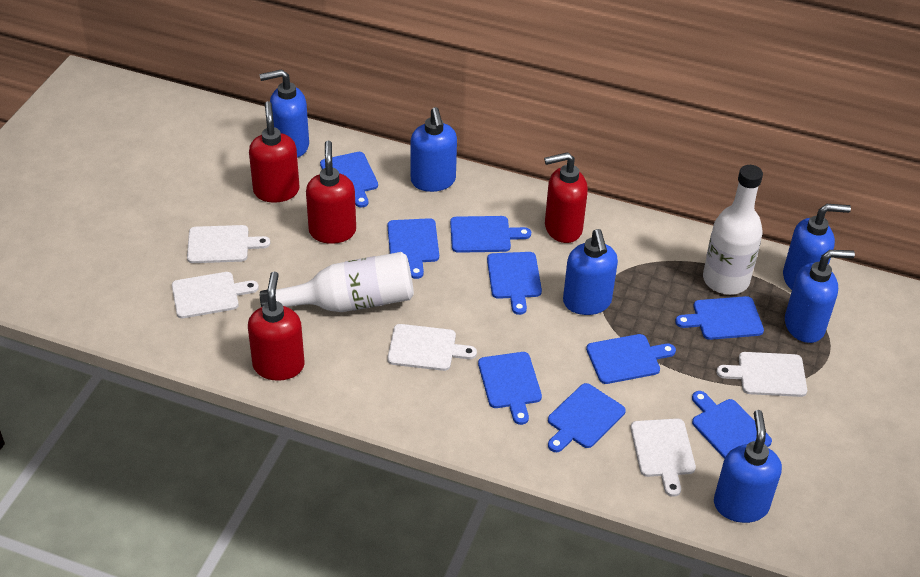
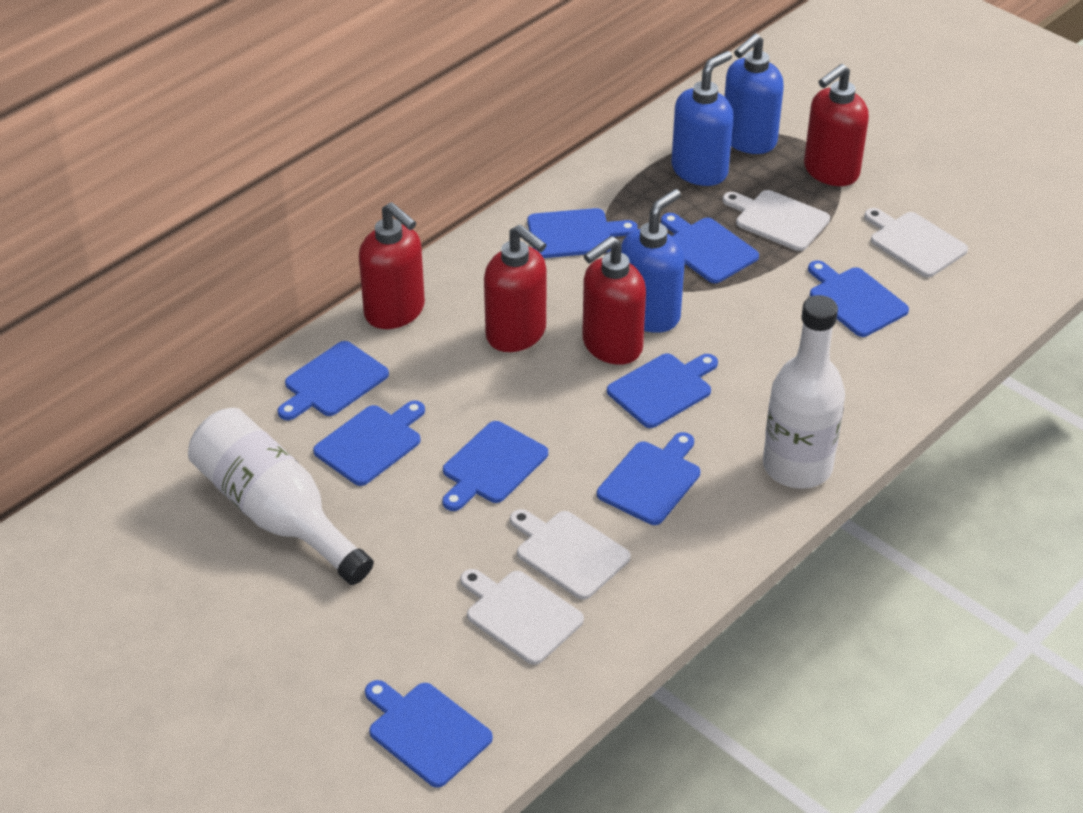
blue soap dispenser: [259,69,309,158] [411,107,457,192] [563,229,618,315] [714,410,782,523] [783,204,851,290] [785,250,855,343] = 6 -> [621,189,685,333] [672,51,733,186] [724,33,784,154] = 3
white cutting board: [172,272,259,318] [187,225,270,263] [387,324,477,371] [631,419,696,497] [716,352,807,397] = 5 -> [460,569,584,665] [510,509,631,600] [723,190,830,251] [864,208,968,277] = 4

